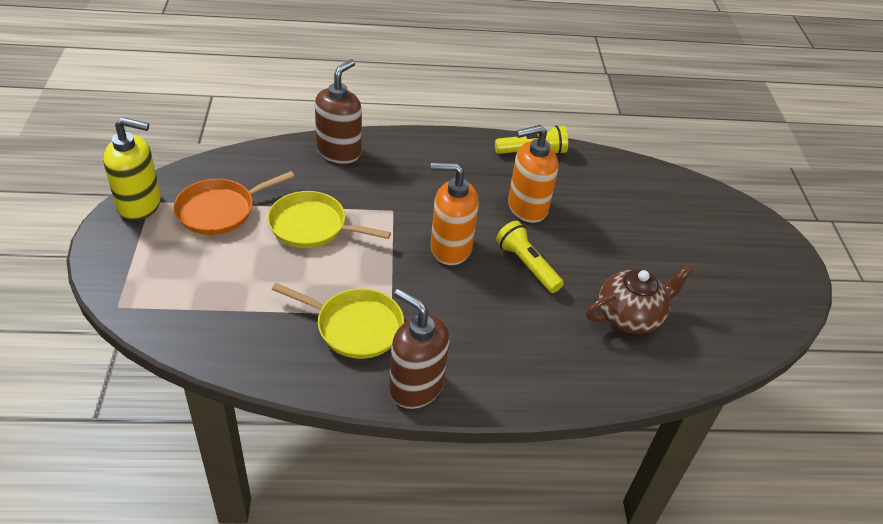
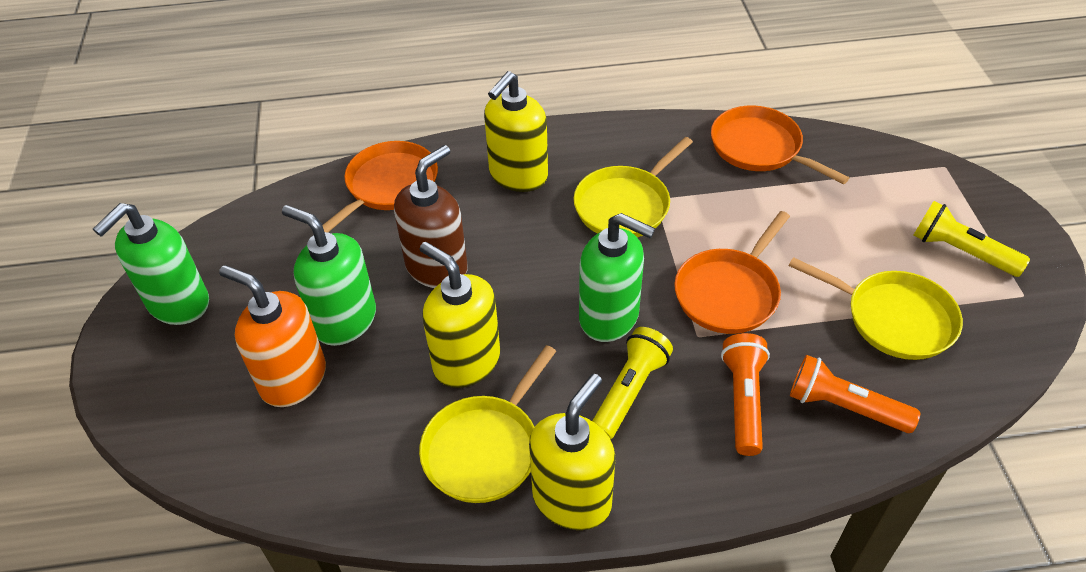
brown soap dispenser: [315,59,362,164] [389,289,449,409] = 2 -> [394,145,468,288] = 1
brown teapot: [586,265,693,334] = 1 -> none = 0
green soap dispenser: none = 0 -> [93,203,209,325] [282,205,376,346] [579,213,655,342] = 3
orange flashlight: none = 0 -> [721,333,770,456] [790,355,921,433] = 2
orange pan: [174,171,295,235] = 1 -> [322,141,438,233] [674,211,790,334] [711,105,849,184] = 3
orange soap dispenser: [430,162,479,265] [508,125,559,223] = 2 -> [219,265,326,407] = 1
yellow pan: [268,191,391,248] [272,283,404,359] = 2 -> [419,345,556,503] [574,137,693,237] [789,257,963,360] = 3
yellow soap dispenser: [103,117,161,221] = 1 -> [420,242,500,388] [484,71,548,192] [529,374,616,530] = 3

